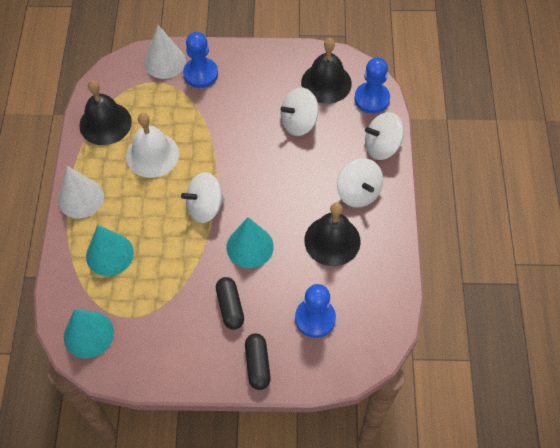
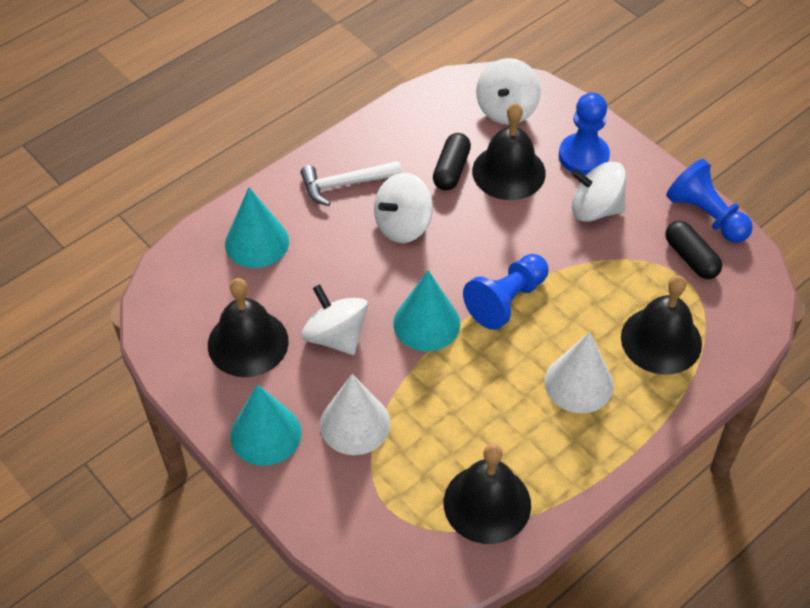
black bell: [79,80,132,145] [301,38,352,104] [305,202,361,266] = 3 -> [208,278,289,377] [444,444,531,544] [472,103,546,200] [621,275,702,375] = 4
white bell: [126,113,179,178] = 1 -> none = 0
white hammer: none = 0 -> [300,161,402,206] = 1

